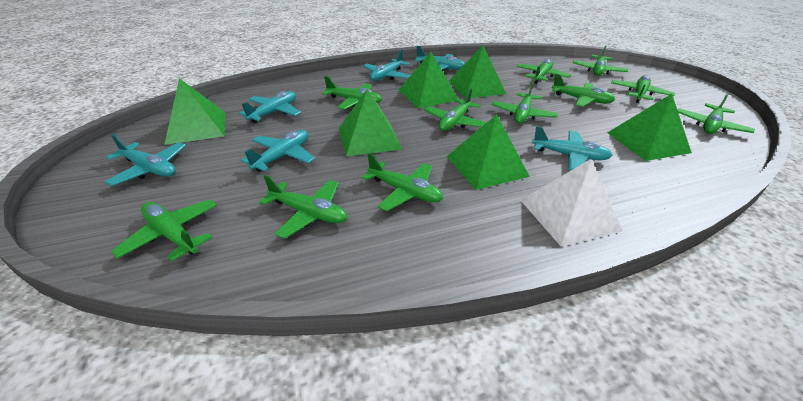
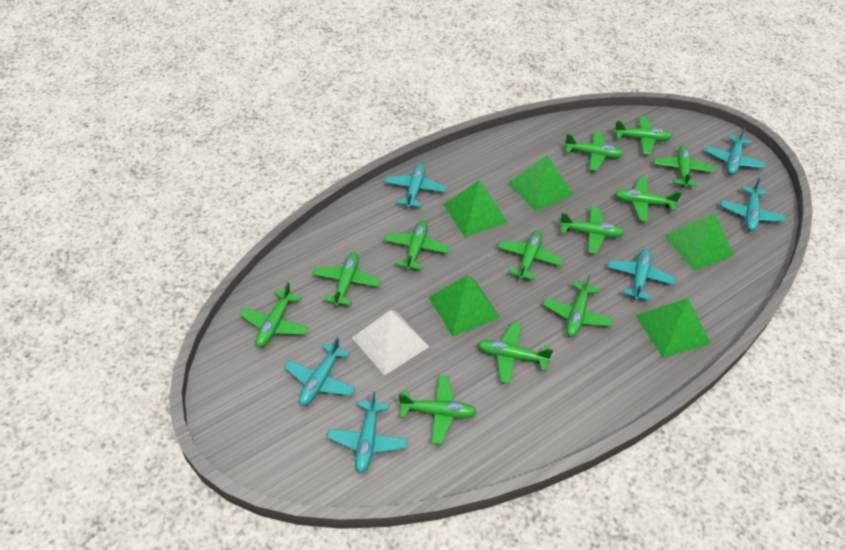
green plane: [111,199,217,261] [259,175,347,239] [322,76,382,110] [361,153,443,211] [424,89,487,131] [492,82,558,124] [516,59,571,84] [552,74,615,107] [573,45,628,76] [611,75,675,103] [678,94,755,134] = 11 -> [239,282,308,347] [312,252,381,307] [384,220,450,271] [398,375,477,445] [477,322,553,384] [497,231,563,281] [543,274,613,337] [559,206,624,254] [564,131,624,171] [613,116,672,154] [615,177,682,222] [654,145,714,188] = 12
green pyramid: [164,78,226,145] [339,89,402,156] [399,52,458,108] [447,114,530,190] [449,45,506,99] [607,94,692,161] = 6 -> [429,275,500,337] [443,180,508,237] [508,155,573,212] [636,298,711,358] [664,213,735,271] = 5

